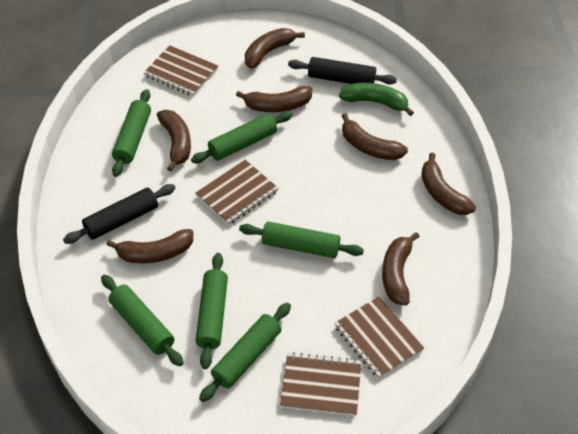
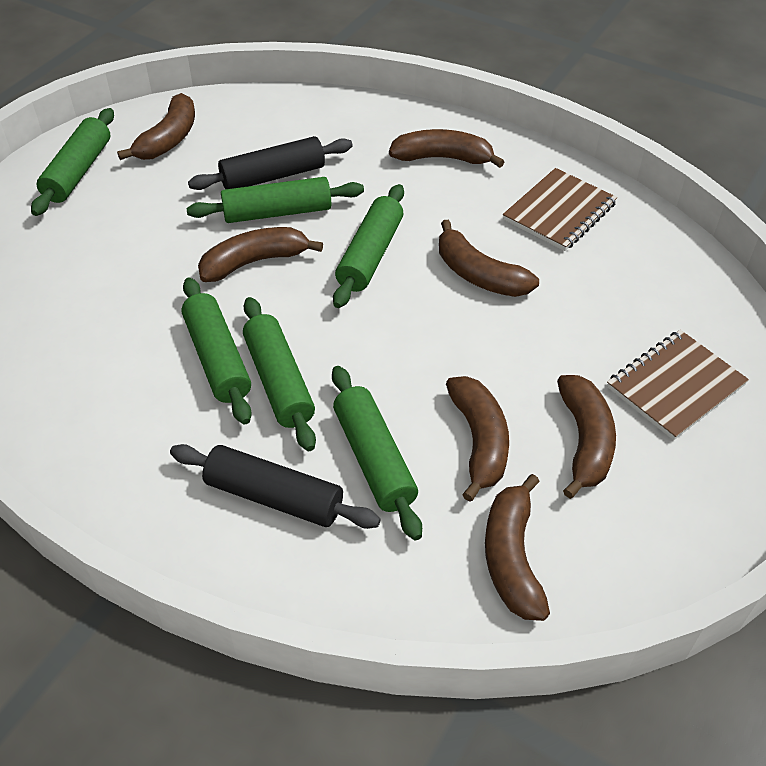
brown notebook: [144,45,218,96] [196,160,278,225] [280,352,361,416] [335,296,424,379] = 4 -> [503,168,617,251] [607,330,749,440] = 2
green banana: [339,83,414,116] = 1 -> none = 0

